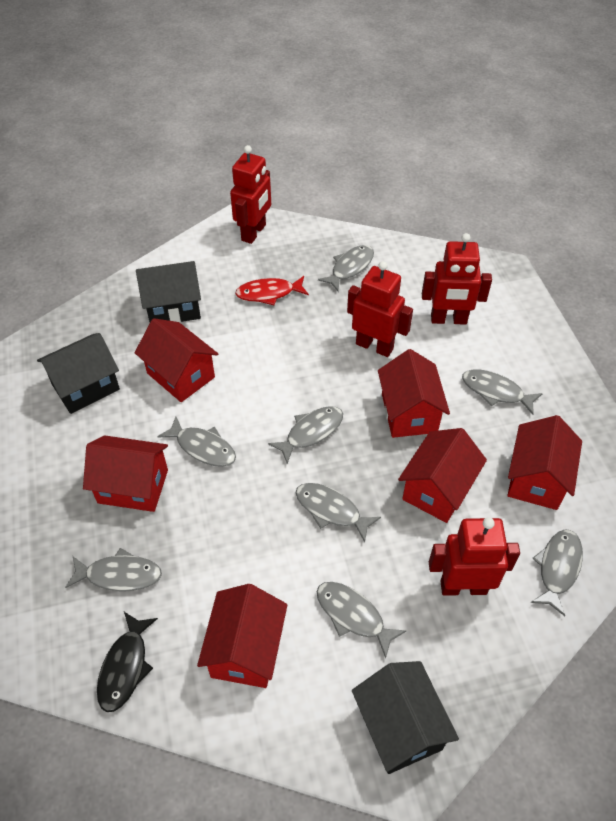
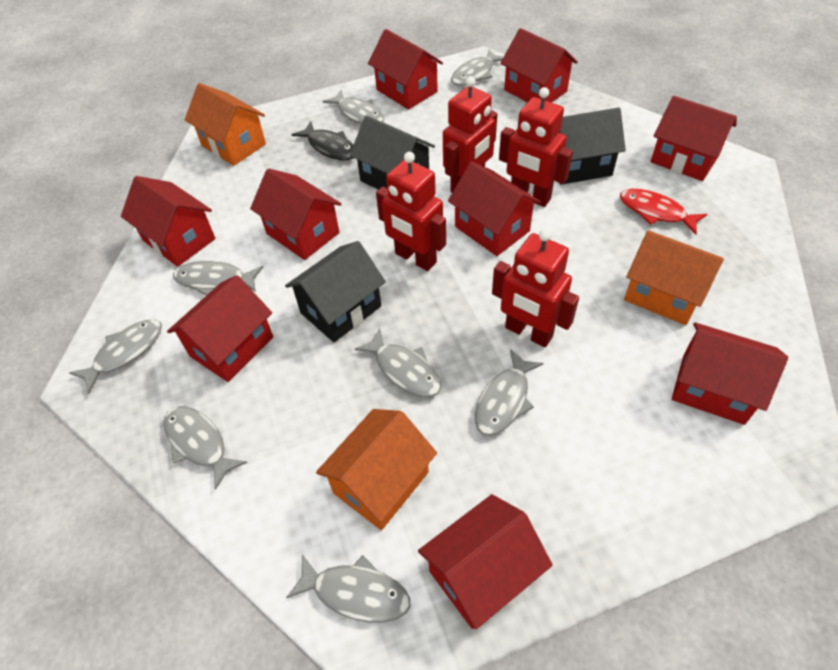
orange house: none = 0 -> [185,83,266,166] [316,409,437,530] [624,230,724,325] = 3
red house: [83,435,168,512] [135,318,218,402] [197,584,287,688] [378,349,450,438] [398,428,487,523] [507,415,582,510] = 6 -> [121,176,216,267] [167,275,273,382] [250,168,341,260] [368,29,443,110] [418,494,553,629] [448,162,541,256] [501,28,578,103] [651,96,737,181] [672,322,788,425] = 9

